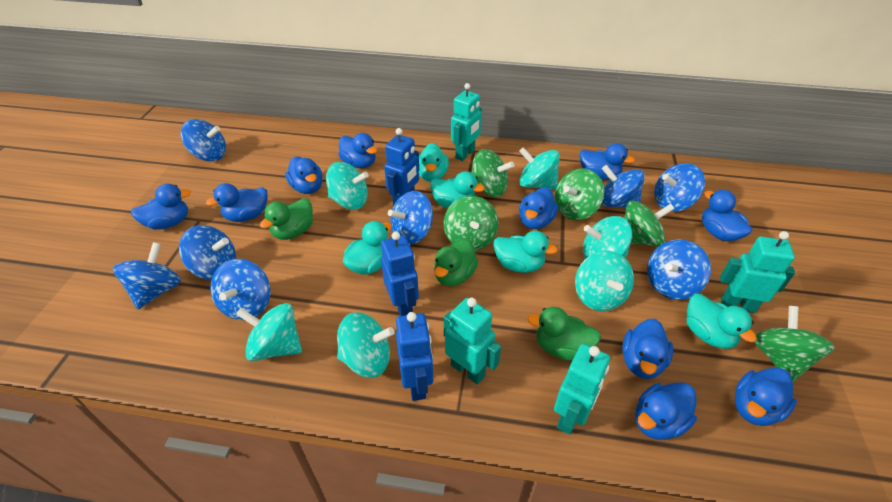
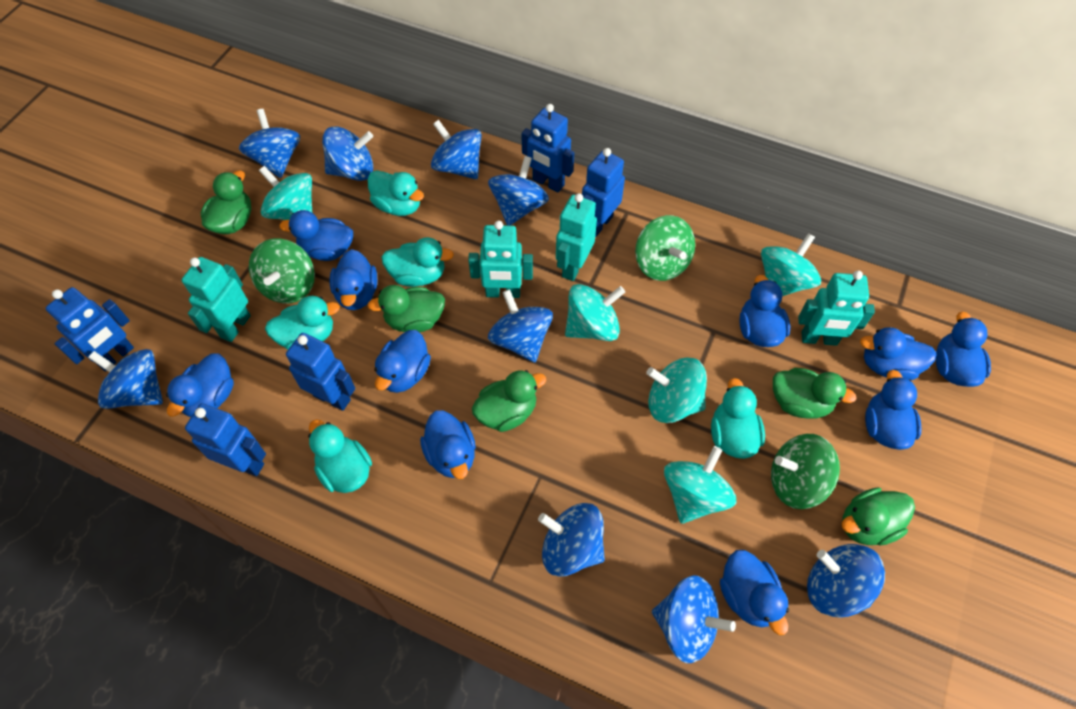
blue robot: [381,232,419,316] [384,128,419,207] [396,312,433,401] = 3 -> [45,287,134,372] [185,403,266,476] [286,333,355,411] [521,104,574,192] [582,148,625,237] = 5
blue spinning top: [113,242,181,309] [179,225,236,280] [181,119,226,162] [210,259,271,320] [388,191,433,245] [601,165,645,209] [647,239,711,300] [654,163,705,212] = 8 -> [88,349,163,409] [239,109,300,178] [322,126,373,181] [431,120,482,179] [488,156,549,225] [488,289,553,362] [538,503,605,577] [652,575,736,663] [807,544,885,618] = 9
green duck: [260,198,313,240] [434,239,478,286] [527,307,601,361] = 3 -> [201,171,251,234] [367,285,445,332] [472,370,546,432] [773,368,857,419] [842,487,915,546] = 5
green spinning top: [444,196,499,251] [471,149,514,197] [555,169,604,220] [624,200,675,247] [754,306,835,382] = 5 -> [249,238,315,303] [635,215,695,281] [771,434,840,509] = 3
turquoise spinning top: [236,303,302,361] [326,162,369,210] [337,312,394,378] [519,147,560,190] [575,251,634,311] [583,216,632,259] = 6 -> [259,166,312,220] [565,284,625,341] [647,358,707,423] [664,446,736,524] [761,233,821,296] = 5

